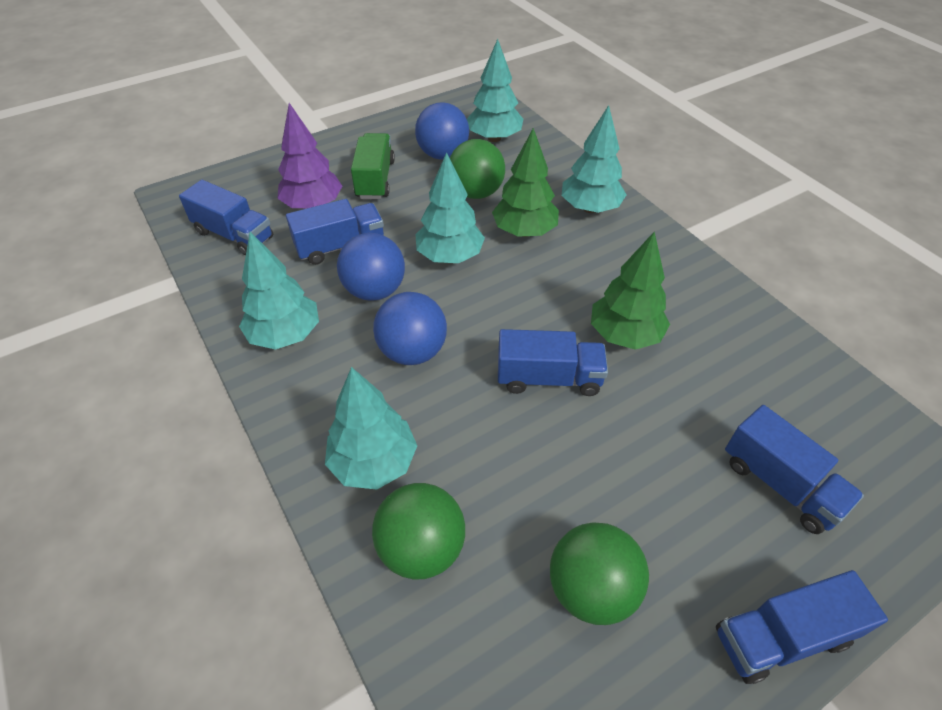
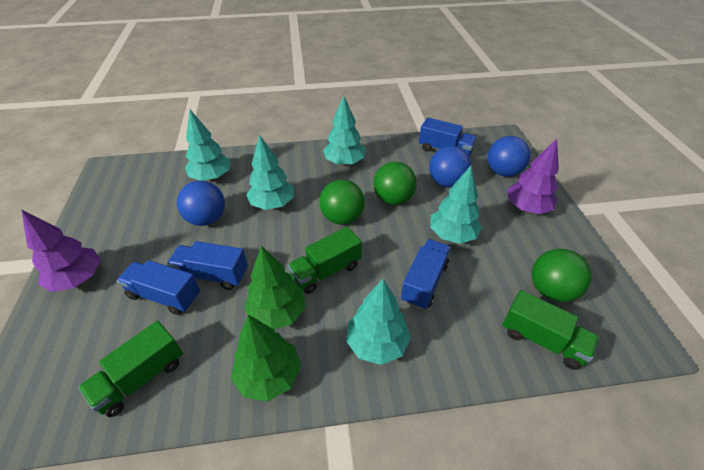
blue truck: [179,180,273,256] [286,199,384,265] [498,329,608,396] [716,570,888,684] [725,405,864,534] = 5 -> [117,260,200,315] [167,241,248,290] [401,239,451,310] [419,117,477,156] = 4
green truck: [351,133,395,199] = 1 -> [78,321,183,417] [288,227,362,294] [503,290,599,370] = 3
purple tree: [277,103,342,208] = 1 -> [21,210,101,292] [507,139,559,214] = 2

